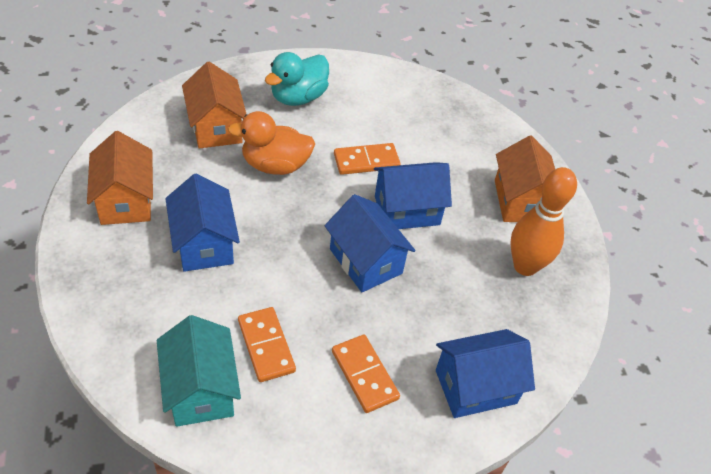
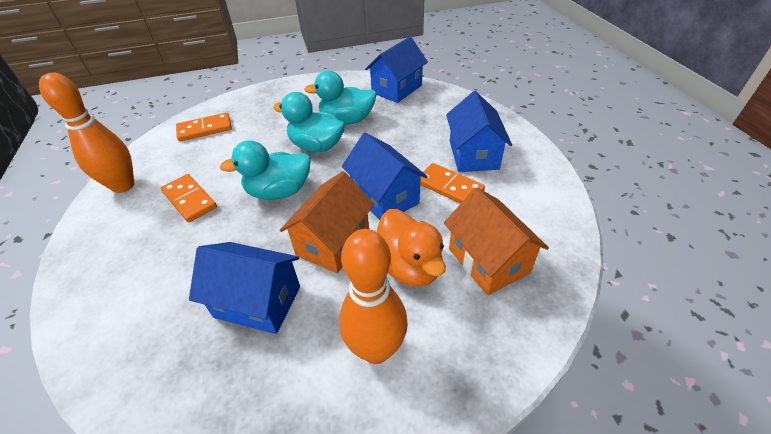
orange bowling pin: [510,167,577,276] = 1 -> [39,73,134,193] [339,229,408,364] = 2
orange house: [87,131,153,225] [182,62,246,149] [495,135,555,222] = 3 -> [280,171,374,273] [444,187,549,295] = 2
turquoise duck: [265,52,329,106] = 1 -> [220,140,311,200] [273,92,345,152] [304,71,377,125] = 3
turquoise house: [157,315,241,427] = 1 -> none = 0

